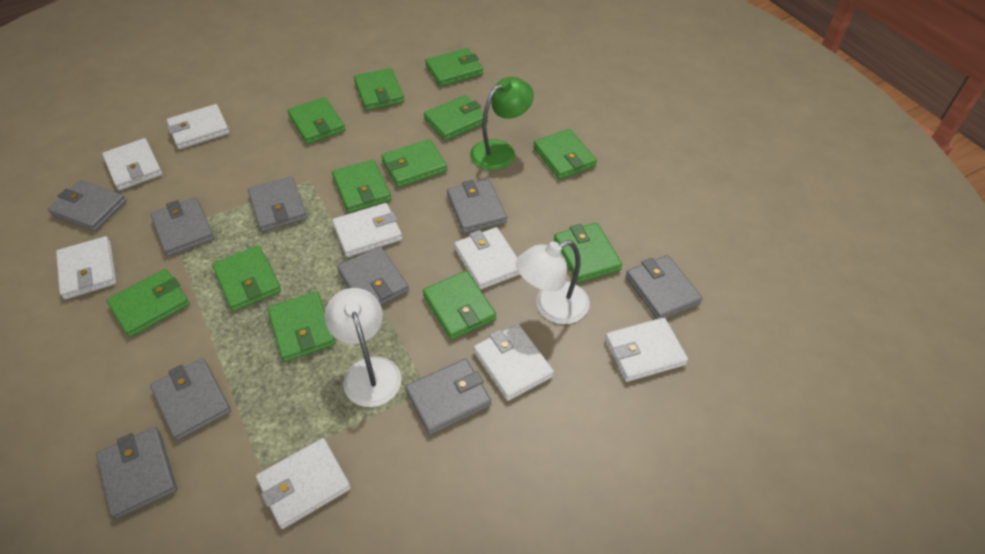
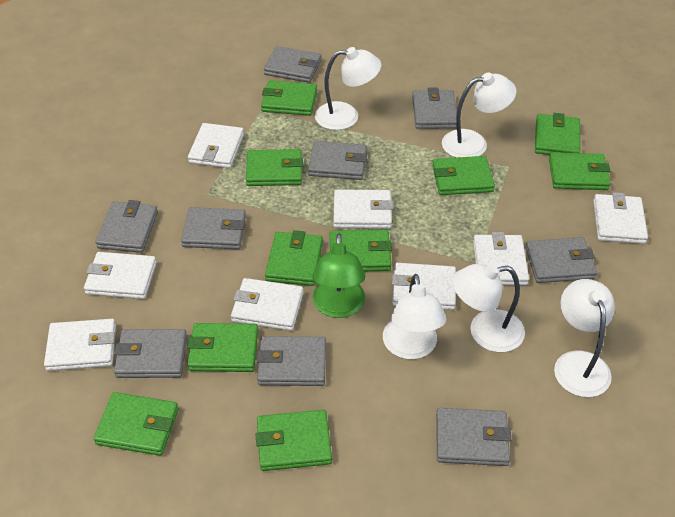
green wallet: [106,269,190,337] [212,246,281,311] [267,291,336,362] [287,97,345,144] [332,159,391,213] [354,68,404,111] [381,139,447,188] [423,271,496,340] [424,95,488,141] [425,48,483,87] [533,129,597,180] [554,223,622,283] = 12 -> [93,392,179,456] [187,323,258,372] [246,149,303,186] [256,410,332,471] [261,80,317,116] [265,230,323,286] [330,230,392,271] [432,156,495,195] [535,113,580,155] [549,152,611,190] = 10
white lamp: [325,288,402,407] [516,240,590,324] = 2 -> [315,47,381,130] [383,274,446,359] [442,73,516,158] [452,263,525,352] [554,279,615,397] = 5

